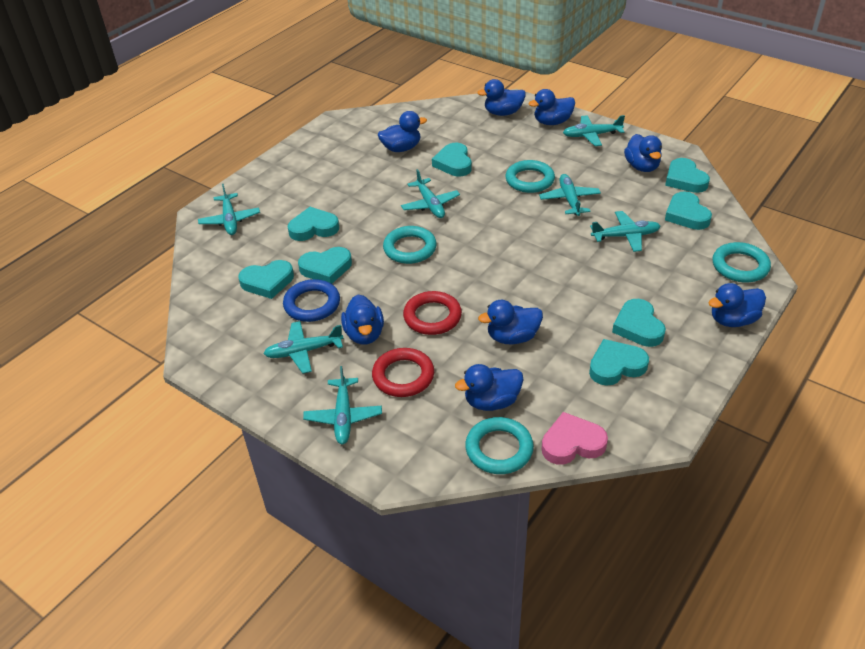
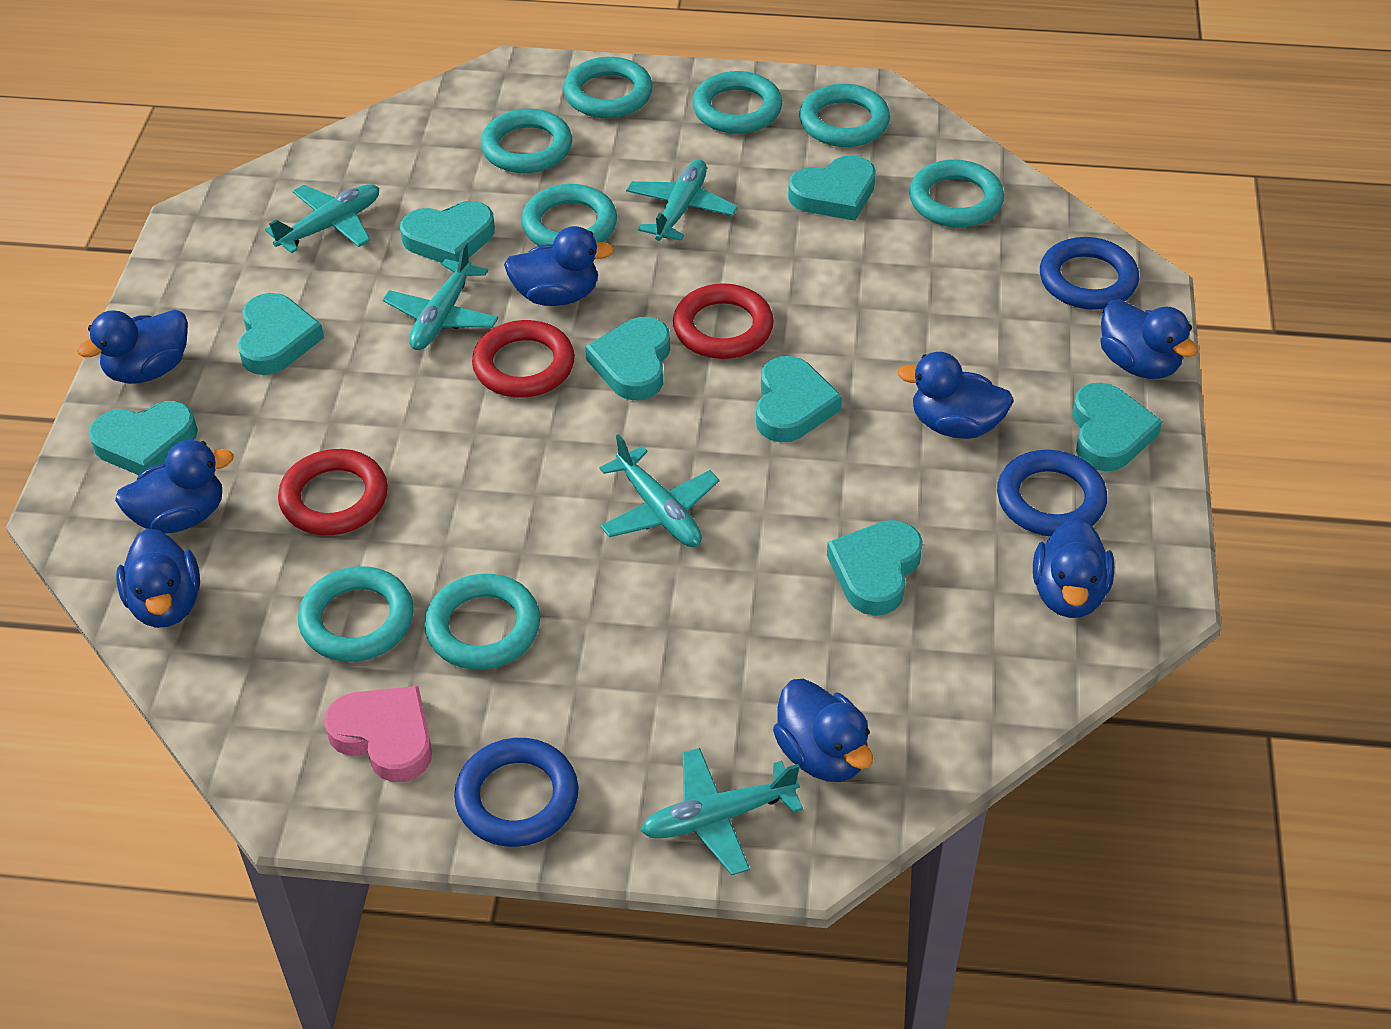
blue ring: [283,279,340,322] = 1 -> [454,738,579,847] [997,450,1107,536] [1040,237,1139,310] = 3
red ring: [372,348,434,397] [403,291,462,335] = 2 -> [278,449,388,535] [472,320,575,398] [673,283,774,359] = 3
turquoise plane: [198,184,260,235] [263,321,344,374] [303,366,382,444] [401,169,460,218] [539,174,601,216] [563,115,625,146] [590,211,661,252] = 7 -> [265,184,379,254] [383,242,498,350] [599,434,719,547] [626,159,738,241] [641,748,803,875] = 5
turquoise ring: [383,226,437,264] [465,417,534,474] [505,160,555,193] [713,242,771,282] = 4 -> [298,566,414,662] [424,574,540,670] [481,109,572,173] [521,184,617,246] [564,57,653,118] [692,71,782,134] [799,84,890,147] [909,160,1004,228] = 8

